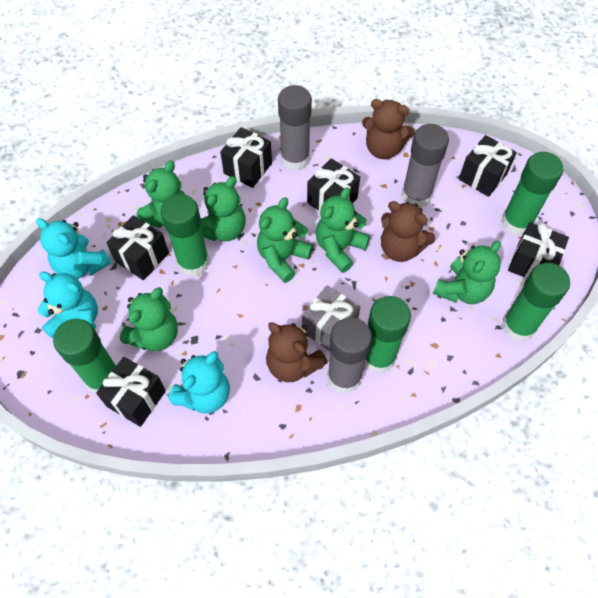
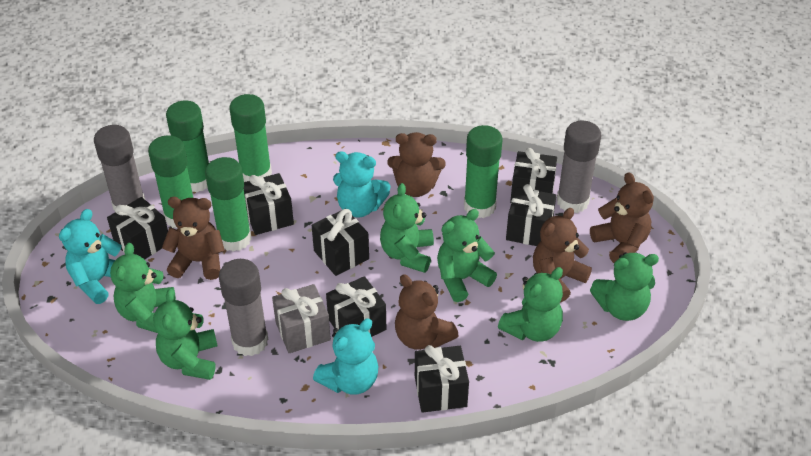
black gift: [96,357,166,427] [106,215,169,280] [220,127,272,188] [307,158,360,212] [459,135,517,197] [508,222,569,279] = 6 -> [107,197,168,260] [244,173,294,235] [312,208,369,276] [326,276,386,337] [415,345,469,413] [506,184,557,246] [510,148,557,203] = 7
brown teddy bear: [266,322,328,382] [362,99,415,159] [381,201,435,262] = 3 -> [162,197,225,280] [387,132,446,197] [395,274,459,350] [533,208,592,303] [590,172,654,263] = 5

